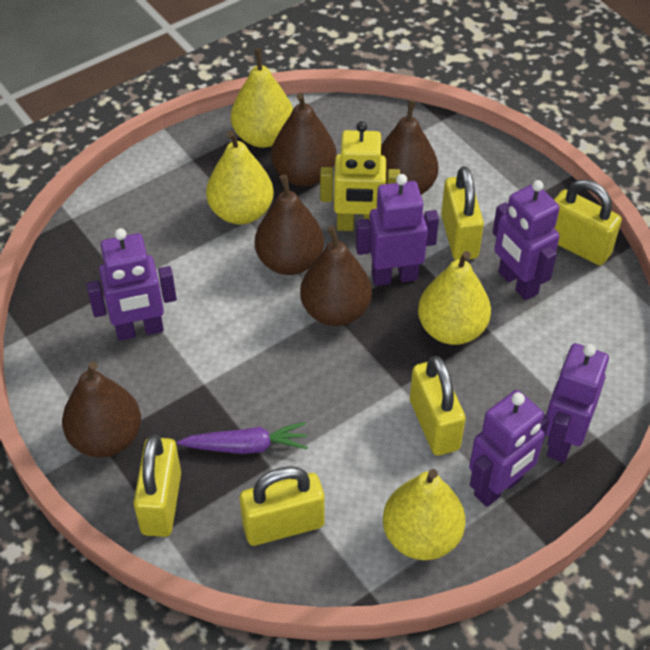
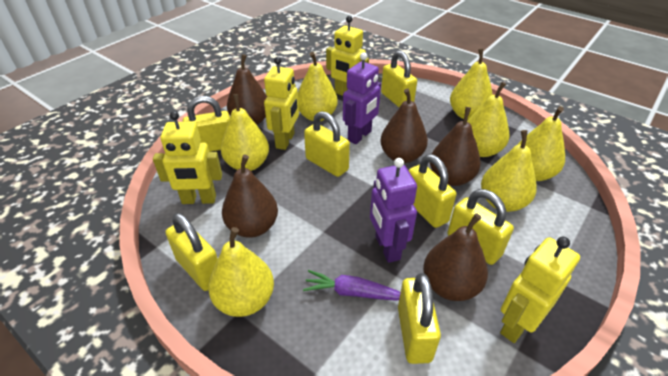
purple robot: [86,228,177,341] [356,174,439,286] [469,390,549,507] [492,180,560,300] [546,343,609,463] = 5 -> [343,52,381,144] [370,158,417,263] = 2
yellow padlock: [133,435,181,537] [240,466,324,546] [410,356,466,456] [441,166,484,260] [554,179,622,266] = 5 -> [165,213,218,291] [183,96,230,152] [304,111,350,177] [381,51,417,108] [398,273,441,364] [408,154,457,228] [448,189,514,265] = 7
yellow pear: [206,130,274,225] [231,49,293,148] [383,469,465,560] [418,251,491,345] = 4 -> [208,227,274,317] [221,94,269,171] [298,52,338,121] [450,49,493,120] [467,82,509,157] [481,130,537,212] [517,106,565,181] = 7
yellow robot: [320,121,400,231] = 1 -> [153,111,222,204] [264,57,299,150] [326,16,369,96] [500,237,580,343] = 4

